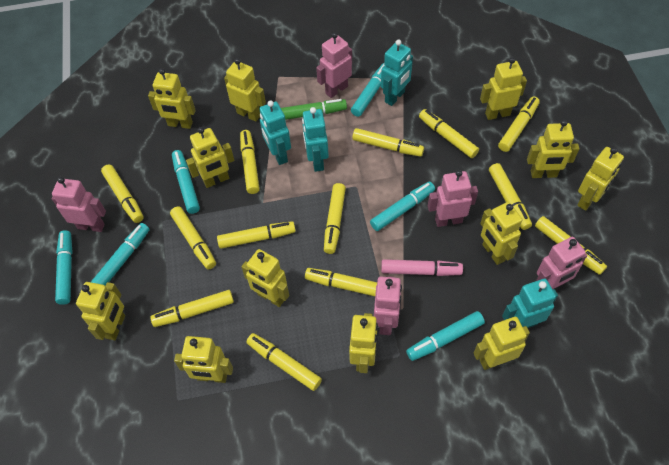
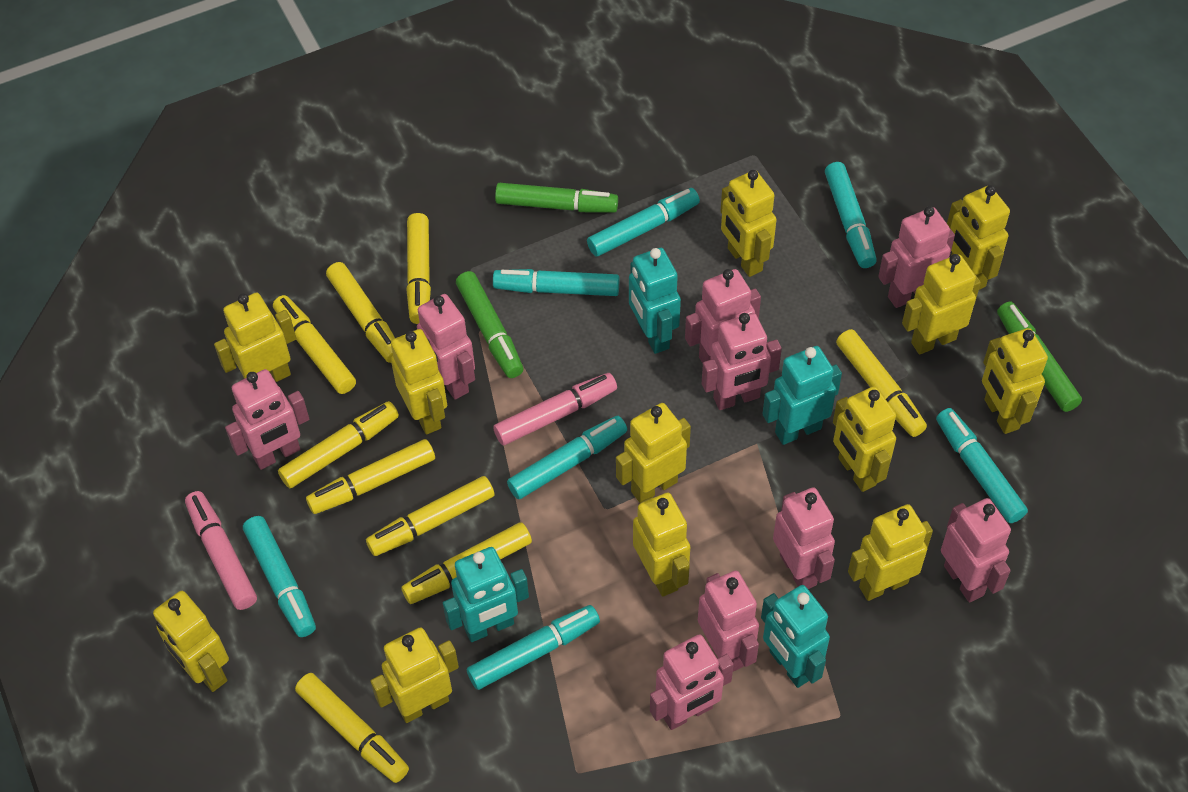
green marker: [281,99,347,120] = 1 -> [456,271,524,378] [495,183,618,213] [997,302,1082,412] = 3
pink marker: [381,259,463,276] = 1 -> [185,491,257,610] [493,373,617,445] = 2
pink robot: [52,177,106,232] [316,32,352,98] [374,276,402,335] [428,170,478,227] [536,237,587,289] = 5 -> [225,369,309,470] [417,294,475,400] [650,634,734,730] [685,269,761,363] [698,571,759,671] [702,313,782,410] [773,487,835,589] [878,206,955,308] [941,498,1011,603] = 9
turquoise marker: [55,230,73,305] [91,223,150,286] [172,150,200,214] [351,63,384,117] [370,182,435,231] [406,311,485,361] = 6 -> [243,516,316,637] [467,605,600,690] [493,269,619,296] [507,416,627,499] [587,188,700,257] [825,162,877,268] [936,408,1028,523] = 7
yellow marker: [101,164,144,223] [150,290,234,327] [170,206,216,269] [217,221,296,249] [240,130,260,194] [246,333,322,391] [305,268,377,296] [324,183,346,254] [352,128,424,157] [419,109,479,158] [489,163,532,230] [498,97,540,152] [535,216,607,275] = 13 -> [273,295,356,394] [278,401,399,488] [295,673,409,783] [306,439,435,514] [326,262,395,363] [366,476,495,556] [401,522,532,604] [406,213,431,324] [836,329,927,437] = 9

